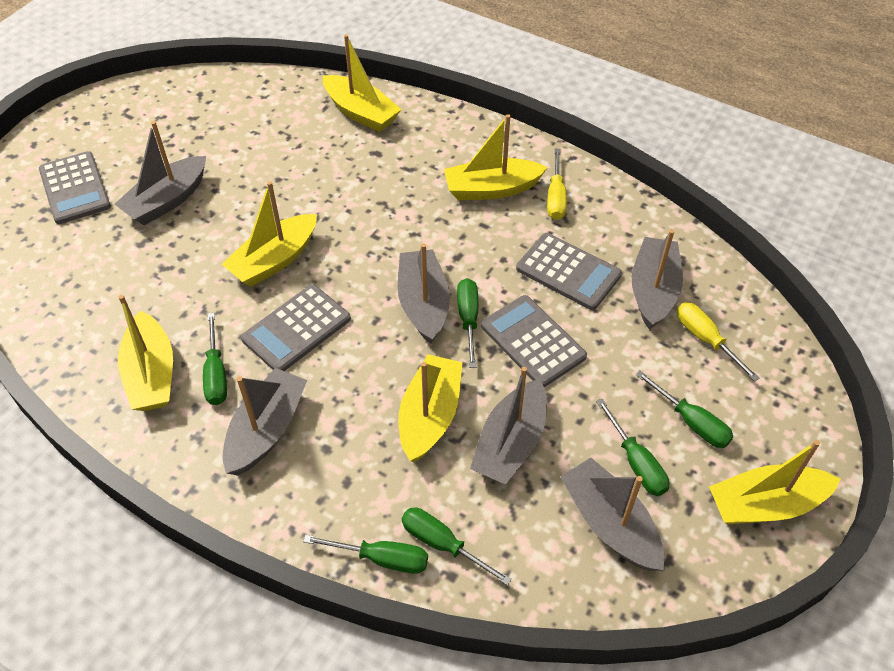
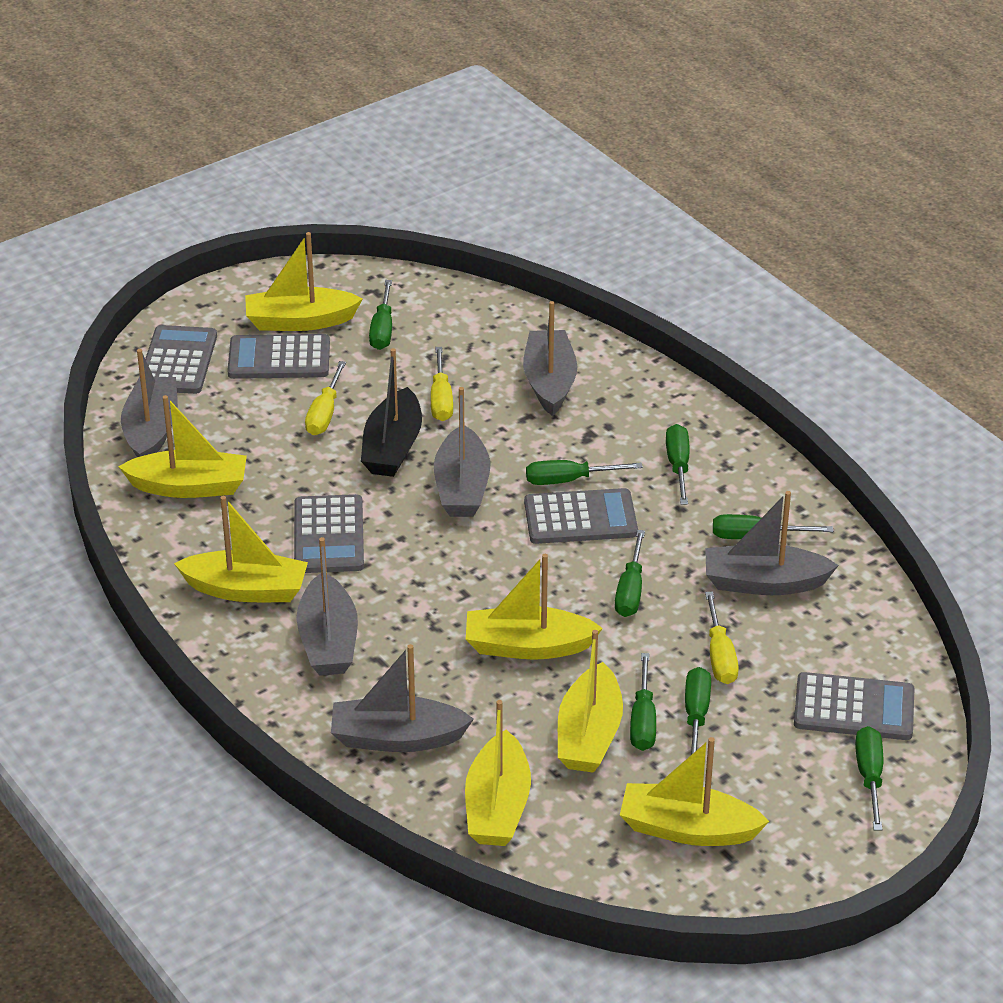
black boat: none = 0 -> [361,348,422,477] = 1
green screwdriver: [203,313,227,405] [303,535,428,574] [402,507,512,586] [457,278,478,368] [596,399,669,496] [635,371,733,448] = 6 -> [369,280,392,350] [526,460,643,485] [615,530,645,617] [630,653,656,751] [666,424,690,504] [685,667,711,755] [713,514,833,539] [855,726,883,831] = 8
grey calculator: [39,151,111,224] [241,284,351,371] [481,295,587,387] [516,233,622,310] = 4 -> [145,325,217,394] [227,334,330,379] [294,494,364,573] [524,488,638,544] [794,672,915,740] = 5
yellow boat: [118,295,173,411] [222,181,317,287] [323,34,402,132] [399,354,463,463] [444,114,548,200] [709,440,840,525] = 6 -> [118,395,247,498] [174,496,308,602] [245,232,363,331] [465,700,531,846] [466,554,603,660] [558,630,623,773] [620,737,769,846] = 7
yellow screwdriver: [547,149,567,220] [677,302,760,382] = 2 -> [305,361,346,435] [431,347,453,421] [705,591,739,684] = 3

